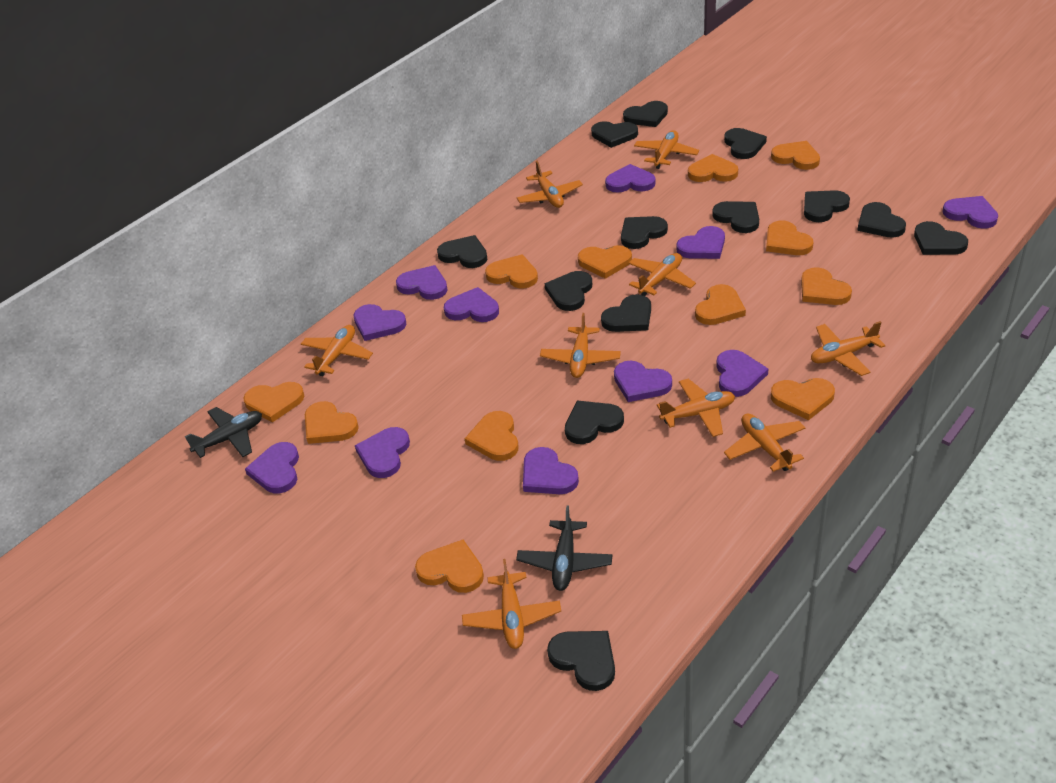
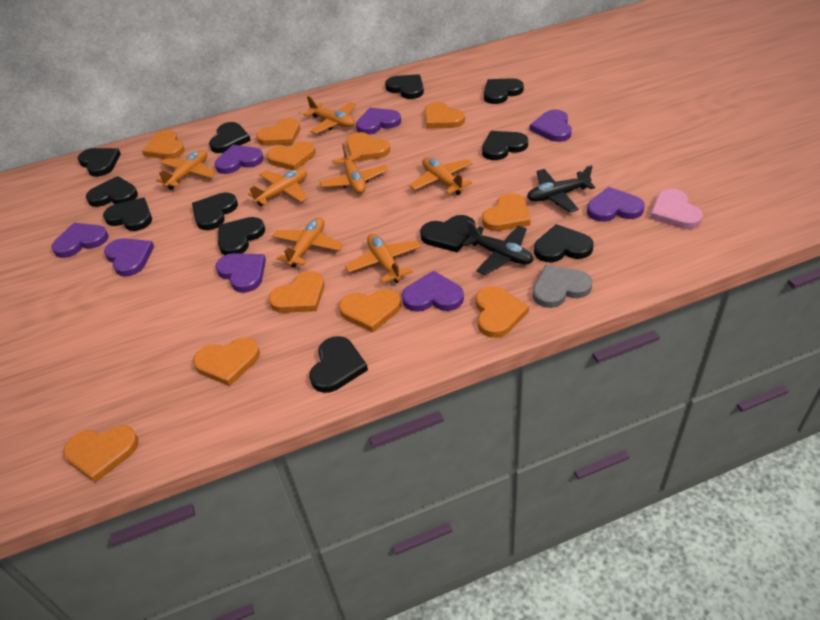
black heart: [437,235,487,268] [545,271,592,311] [547,631,615,691] [565,401,624,444] [591,121,638,148] [601,294,651,332] [621,216,668,249] [623,101,668,127] [712,201,759,233] [724,128,767,159] [804,190,850,222] [857,202,906,238] [914,221,968,255] = 13 -> [78,148,121,177] [86,176,138,207] [103,198,152,231] [192,192,238,230] [209,122,251,153] [218,217,265,255] [309,336,368,393] [385,74,424,99] [420,215,475,252] [482,131,528,160] [484,78,524,104] [534,224,594,262] = 12
grey heart: none = 0 -> [533,265,592,308] = 1
orange heart: [243,382,304,423] [305,401,359,444] [415,540,484,593] [465,411,519,461] [485,254,538,289] [578,245,632,279] [688,154,738,182] [695,284,746,325] [766,220,813,255] [771,141,820,170] [771,378,835,420] [801,267,852,305] = 12 -> [64,426,138,483] [142,130,185,159] [193,338,260,386] [256,118,300,146] [267,141,316,170] [269,271,325,313] [339,289,401,333] [346,132,390,162] [425,102,465,128] [476,286,529,338] [482,193,530,231] = 11
orange plane: [301,325,373,376] [462,559,561,649] [517,161,583,208] [540,313,621,378] [628,253,696,296] [634,130,699,169] [657,379,735,437] [724,413,805,472] [811,321,885,376] = 9 -> [156,150,216,190] [248,169,307,206] [272,217,343,268] [303,96,356,134] [320,144,388,194] [345,234,421,283] [410,157,472,195] = 7
pink heart: none = 0 -> [650,189,703,229] = 1
purple heart: [245,442,299,494] [354,304,406,341] [355,427,410,478] [396,265,447,300] [444,287,499,322] [523,447,579,494] [605,164,656,193] [614,361,672,402] [676,226,725,259] [716,350,768,397] [942,196,998,229] = 11 -> [51,223,108,258] [104,238,154,277] [215,145,264,174] [215,253,266,293] [356,108,401,134] [402,271,464,312] [530,110,572,142] [587,187,645,222] = 8

